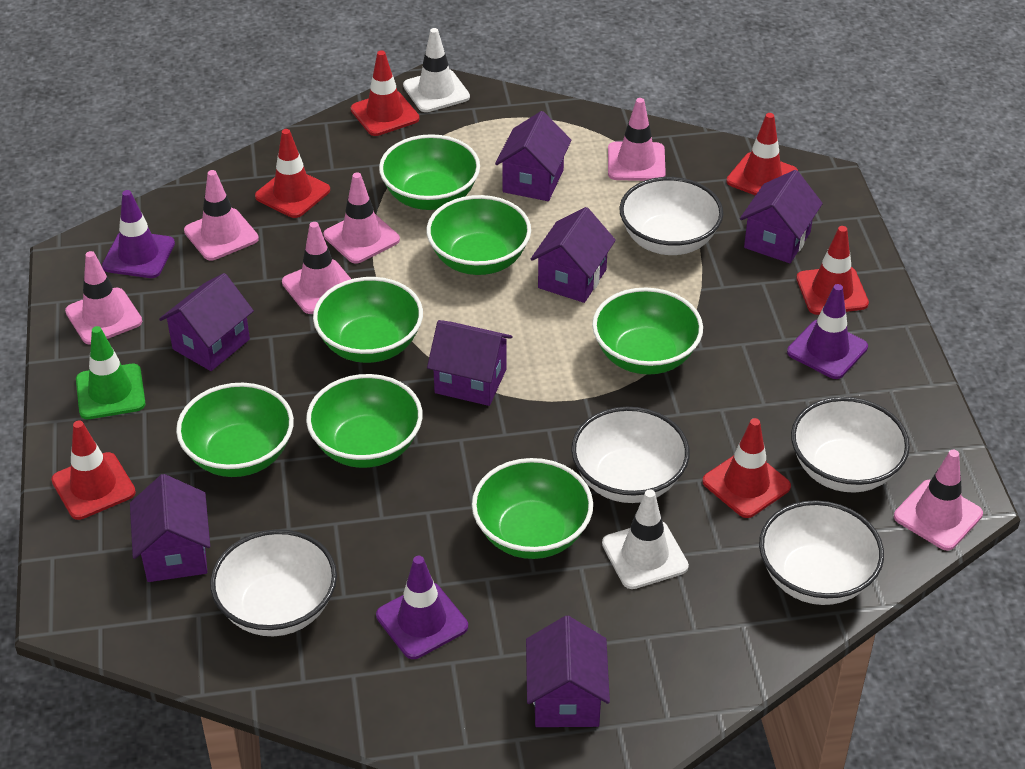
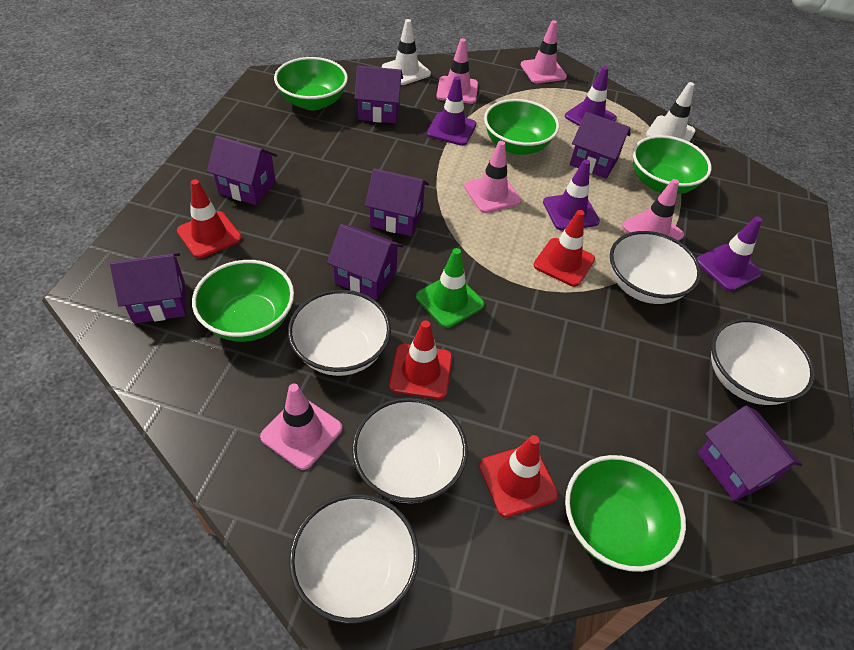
green bowl: [176,383,294,477] [306,374,422,468] [313,277,423,363] [379,134,480,210] [426,195,531,275] [472,458,593,559] [592,288,703,375] = 7 -> [192,260,294,342] [274,57,348,110] [484,99,559,155] [565,455,686,572] [633,135,711,194] = 5
pink traffic cone: [65,251,142,345] [184,170,259,261] [282,222,351,314] [324,173,400,264] [608,98,666,181] [894,450,983,551] = 6 -> [260,384,342,470] [437,38,478,104] [464,141,521,213] [521,20,567,83] [622,179,684,241] = 5
purple traffic cone: [102,190,175,278] [376,556,468,659] [787,284,868,379] = 3 -> [427,76,476,146] [543,159,600,231] [565,66,617,126] [697,216,762,291] = 4
red traffic cone: [51,421,136,520] [255,129,330,218] [351,50,419,136] [702,418,791,518] [726,113,798,196] [796,226,869,315] = 6 -> [177,179,242,258] [389,320,452,399] [479,435,558,517] [534,210,595,287] = 4

